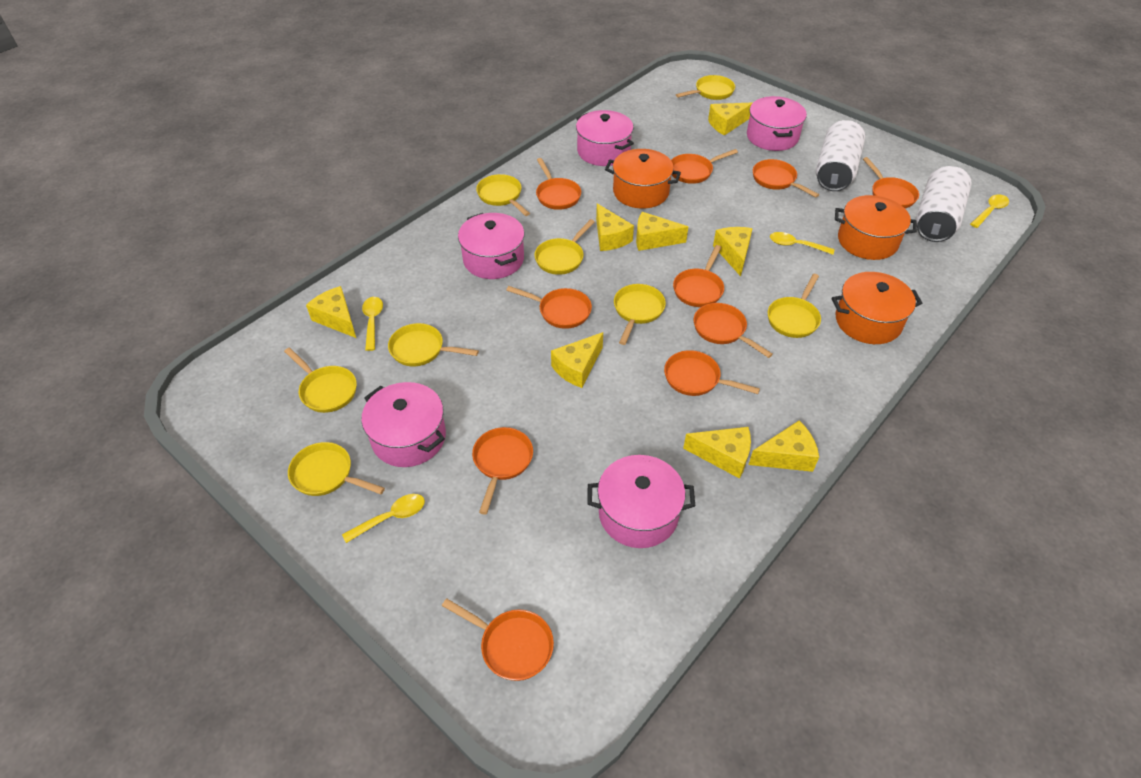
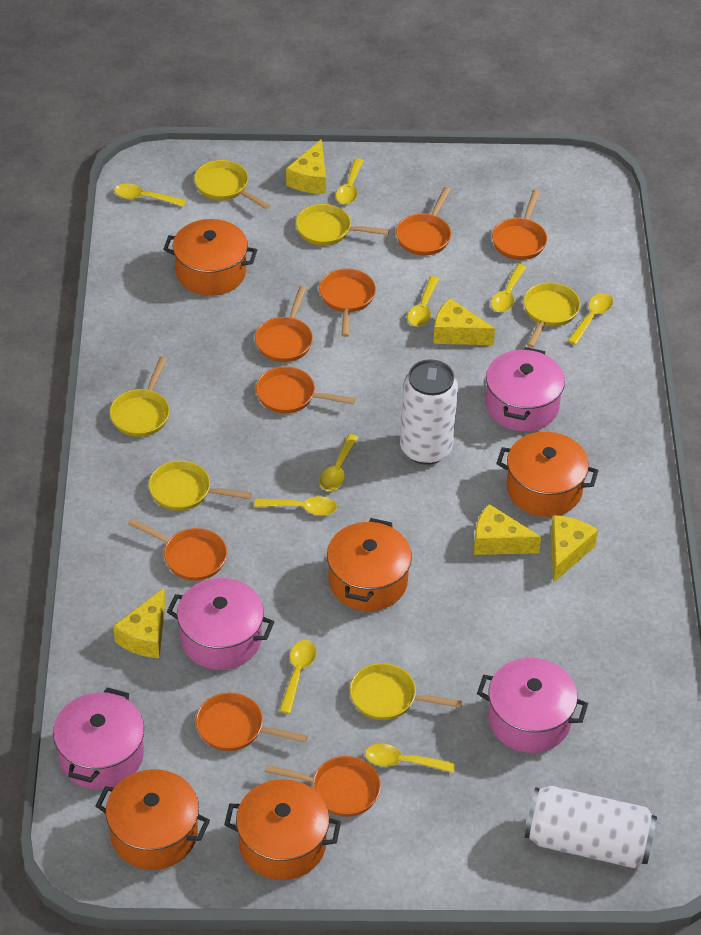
orange pan: [442,598,554,681] [472,427,533,515] [506,286,592,329] [536,158,581,210] [664,350,760,396] [671,149,738,184] [673,245,724,307] [694,303,773,358] [753,159,819,198] [863,157,919,208] = 10 -> [128,518,227,581] [196,693,308,751] [255,286,313,362] [256,367,355,413] [265,756,381,817] [319,269,376,337] [396,187,451,256] [492,190,547,260] = 8
orange pot: [605,149,681,208] [832,272,923,344] [835,195,917,260] = 3 -> [96,769,210,870] [163,219,257,296] [224,779,341,880] [327,518,412,611] [496,432,599,517] = 5
pink pot: [361,382,446,467] [458,213,525,279] [576,110,634,166] [588,455,695,548] [747,96,807,151] = 5 -> [53,688,144,790] [167,578,274,670] [477,658,588,753] [485,347,565,432] = 4
yellow cheese: [306,286,356,338] [551,332,603,388] [596,203,634,251] [636,212,688,251] [683,427,751,479] [708,103,752,136] [713,227,753,276] [749,421,819,472] = 8 -> [113,588,165,658] [286,139,326,194] [433,298,495,345] [474,504,541,555] [551,515,598,583] = 5
yellow pan: [284,348,357,413] [288,442,385,496] [388,323,479,366] [476,174,530,216] [534,219,595,275] [614,284,666,345] [676,75,735,100] [768,274,821,338] = 8 -> [110,357,170,437] [149,461,252,511] [194,160,270,209] [296,204,389,246] [350,663,462,720] [524,282,580,348] = 6
yellow spoon: [342,494,425,543] [362,297,383,351] [770,232,835,255] [970,194,1009,228] = 4 -> [114,183,186,207] [254,496,337,516] [279,640,317,714] [319,434,359,491] [336,158,363,205] [365,744,455,773] [408,276,439,326] [491,264,527,312] [568,293,613,345] = 9

